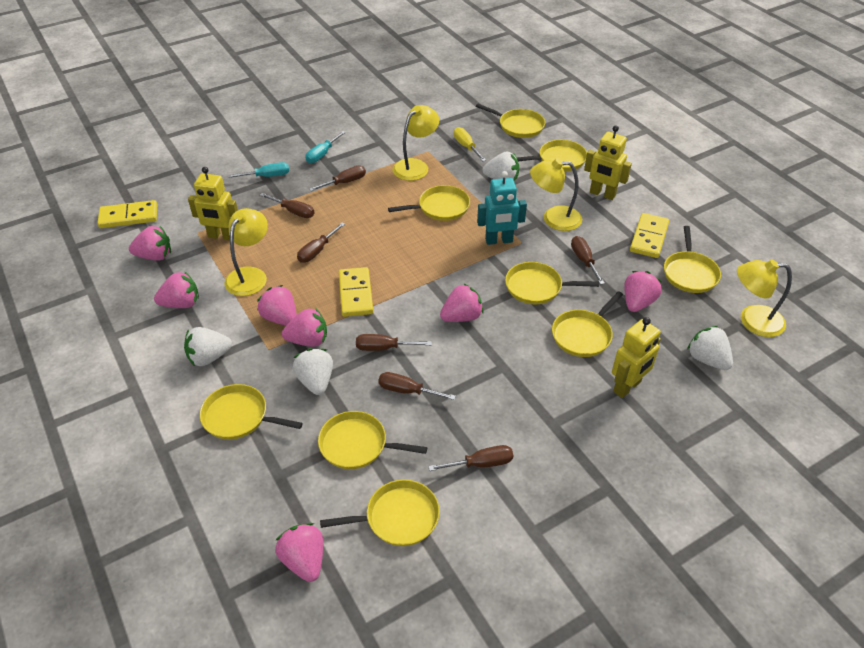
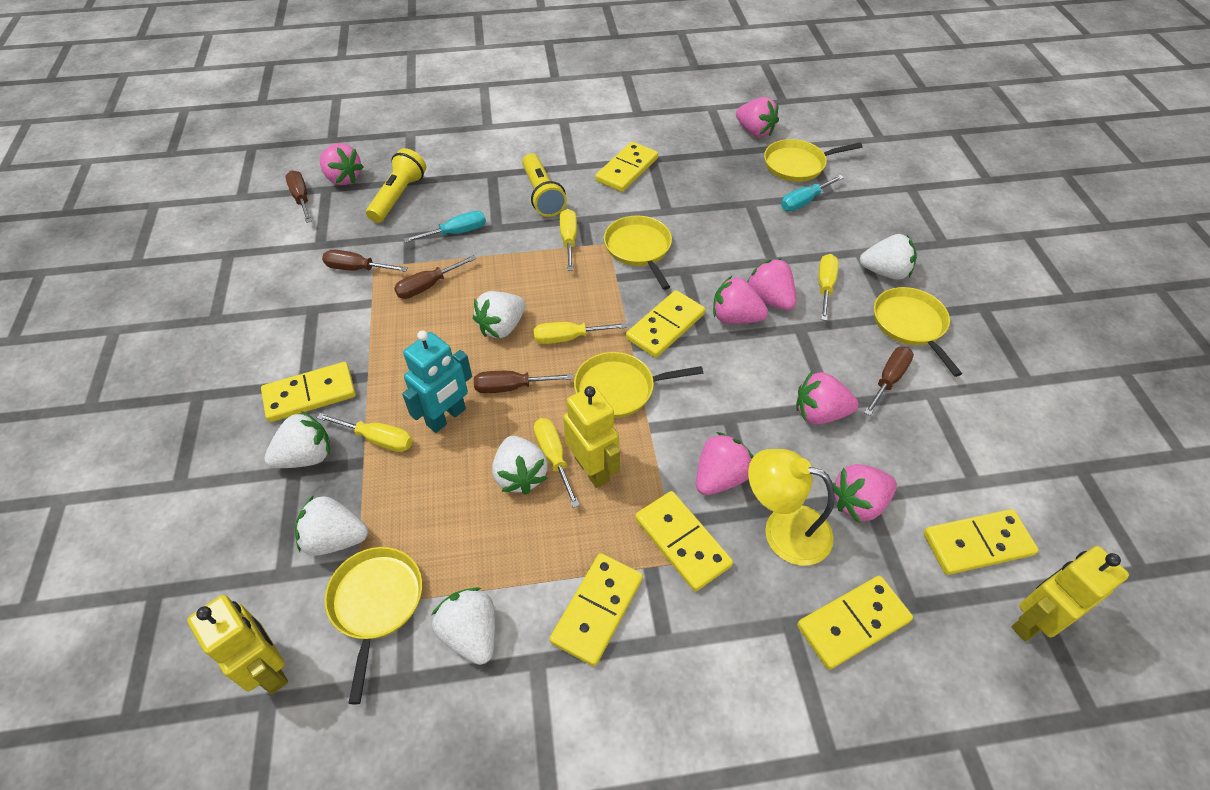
brown screwdriver: [260,193,314,218] [297,222,345,263] [309,166,366,191] [356,334,432,351] [378,372,456,400] [428,445,513,471] [571,236,605,285] = 7 -> [286,170,312,223] [322,250,408,272] [394,255,476,299] [474,371,573,393] [864,346,914,416] = 5
white strawberry: [184,327,232,366] [293,348,333,395] [483,151,519,180] [687,326,733,370] = 4 -> [264,411,330,468] [295,495,368,556] [432,587,495,665] [473,291,526,338] [492,436,548,495] [860,234,917,280] = 6
yellow domino: [97,200,158,228] [339,267,373,317] [630,213,669,258] = 3 -> [261,362,356,422] [550,553,643,666] [595,142,658,192] [626,290,705,358] [635,491,733,592] [797,576,913,670] [924,509,1039,575] = 7
yellow flashlight: none = 0 -> [366,148,426,223] [522,153,567,217] = 2
yellow lamp: [224,208,268,296] [392,105,439,181] [530,158,582,231] [737,259,792,337] = 4 -> [748,449,835,566] = 1
yellow pan: [199,384,303,440] [318,411,427,469] [320,480,440,546] [388,185,470,221] [476,104,545,138] [505,262,599,304] [517,140,587,171] [552,291,623,357] [664,226,721,293] = 9 -> [325,547,422,704] [574,352,703,418] [604,215,672,290] [764,139,863,182] [874,287,962,377] = 5
yellow screwdriver: [454,127,486,161] = 1 -> [317,413,413,452] [534,322,627,344] [534,418,580,508] [560,209,577,271] [818,254,839,321] = 5

